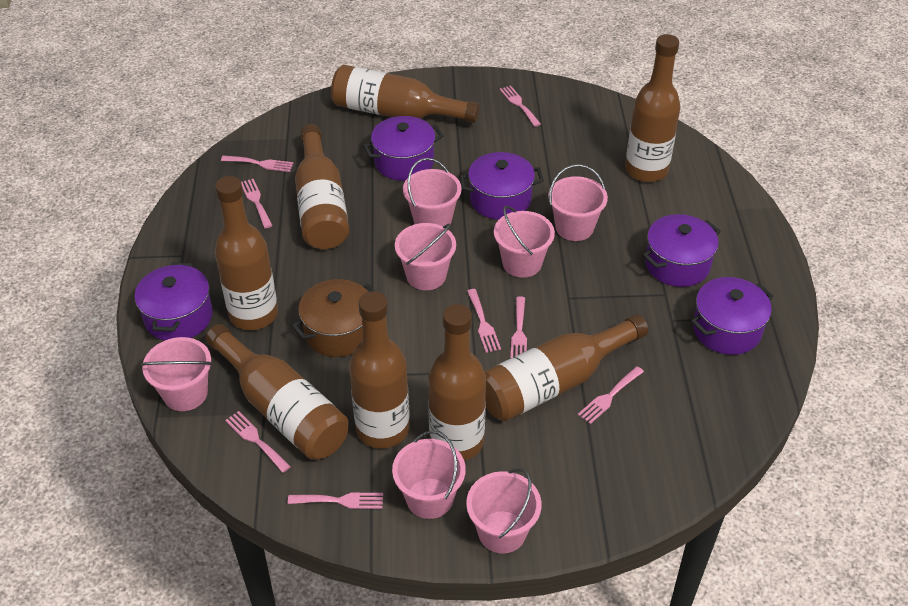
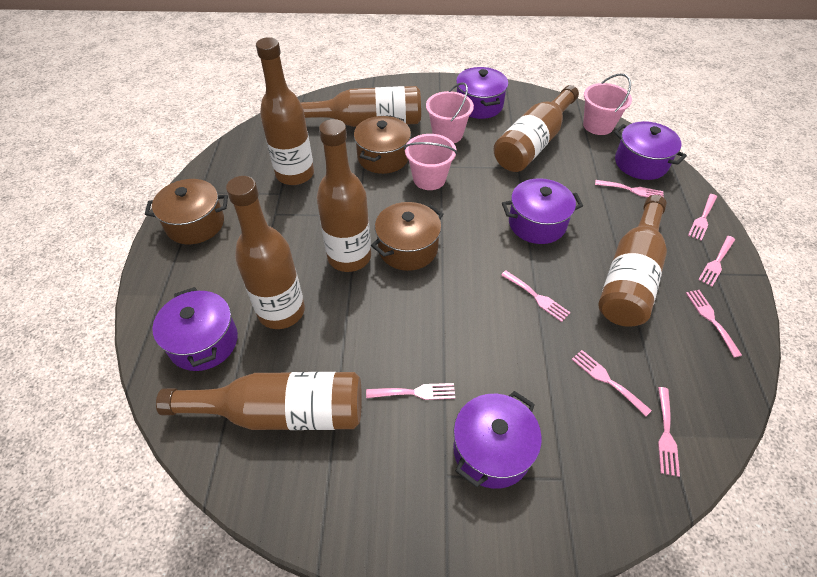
brown bottle: [206,324,349,460] [215,176,278,330] [295,124,349,249] [331,65,480,123] [349,291,410,449] [428,304,486,461] [484,314,648,421] [625,34,680,182] = 8 -> [156,372,362,430] [226,176,305,329] [256,37,314,185] [301,86,421,127] [317,119,371,272] [493,85,579,172] [598,195,667,327] = 7
brown pot: [292,279,375,357] = 1 -> [145,179,228,244] [354,116,411,174] [371,202,444,271] = 3
pink bucket: [140,337,212,411] [392,430,466,519] [395,223,456,290] [403,158,462,226] [466,468,542,554] [494,206,555,278] [548,164,608,241] = 7 -> [404,134,457,190] [426,82,474,143] [583,73,632,135] = 3

